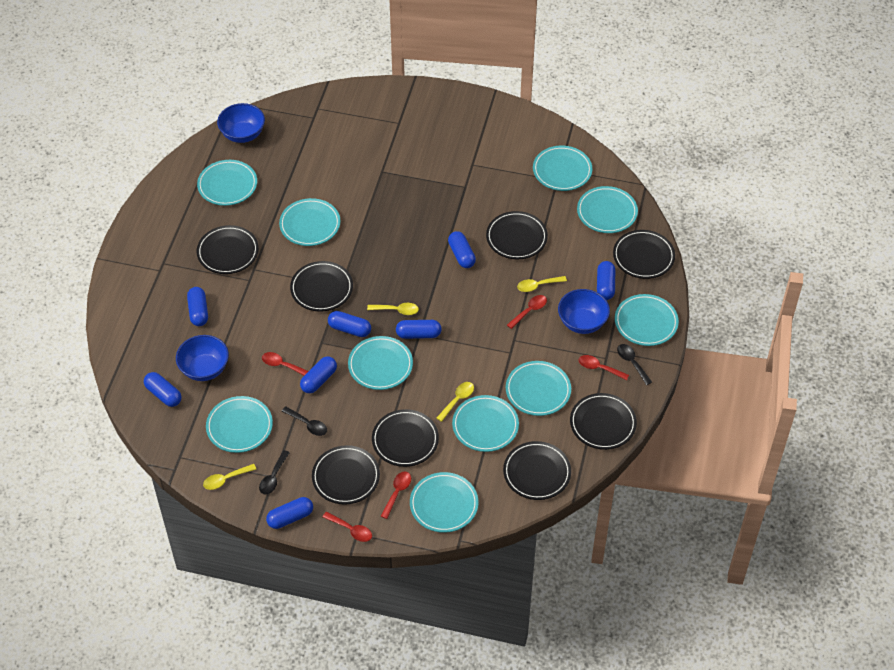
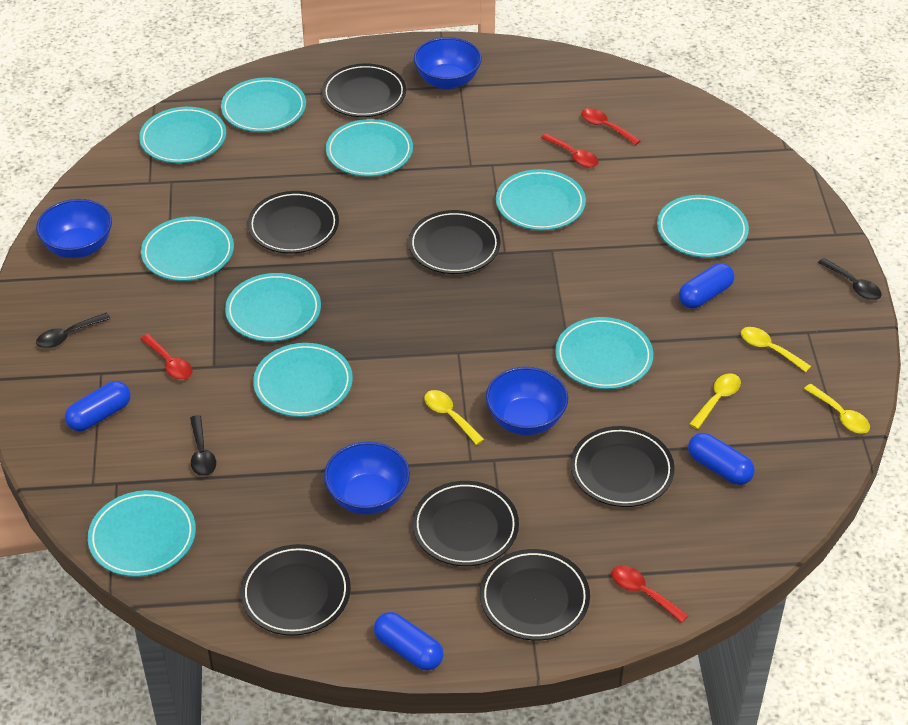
black plate: [197,225,259,274] [290,261,353,312] [312,445,380,505] [372,409,439,467] [486,211,548,259] [503,441,571,500] [570,393,637,450] [613,230,675,279] = 8 -> [240,544,351,636] [248,191,339,253] [322,63,406,117] [408,210,501,274] [412,481,519,566] [480,549,590,640] [570,426,675,507] = 7
blue bowl: [176,335,229,381] [217,103,265,143] [558,289,610,334] = 3 -> [36,199,112,258] [324,441,410,515] [414,37,482,90] [486,367,568,435] = 4
blue capsule: [144,372,181,407] [187,287,208,326] [266,497,313,529] [300,356,337,393] [328,311,371,337] [396,320,442,339] [448,231,476,268] [597,261,615,300] = 8 -> [65,381,131,432] [374,612,444,671] [679,263,734,309] [688,433,755,485] = 4
red spoon: [262,352,309,376] [322,512,372,542] [381,471,411,519] [507,295,547,329] [579,355,629,380] = 5 -> [141,334,192,380] [541,133,599,168] [581,108,641,145] [612,565,689,623] = 4

